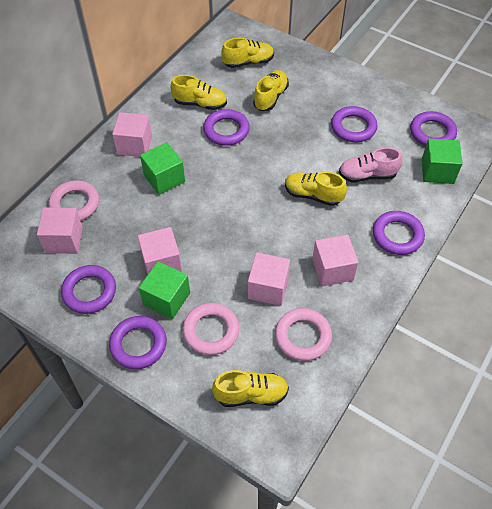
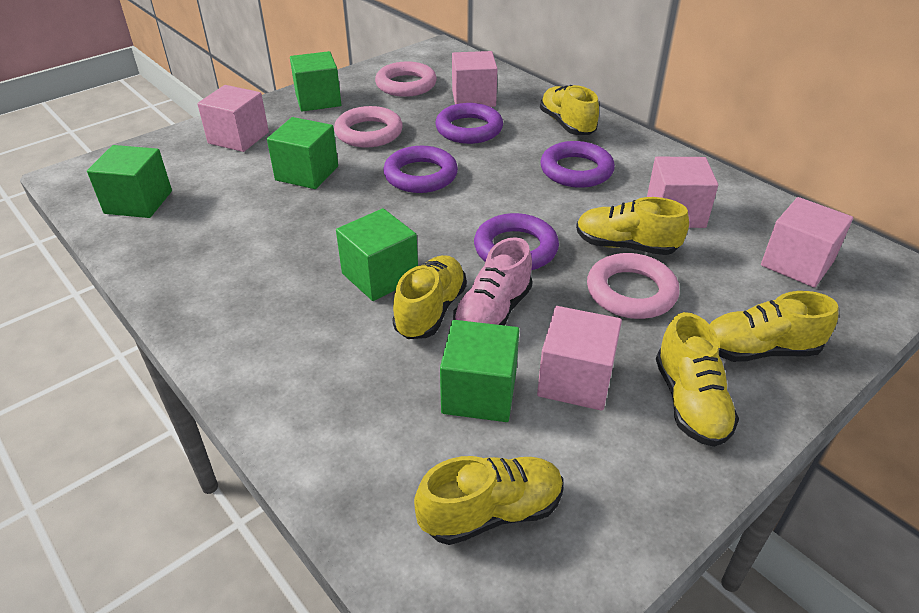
green cube: [139,261,190,319] [140,142,185,195] [422,139,462,184] = 3 -> [87,145,172,218] [267,117,338,189] [290,51,342,111] [336,208,418,301] [440,320,519,422] = 5
purple ring: [61,265,116,314] [109,316,167,369] [203,109,250,146] [331,106,378,142] [373,211,425,255] [410,111,457,146] = 6 -> [383,146,458,193] [435,103,503,144] [474,213,559,270] [540,141,615,188] = 4
yellow shoe: [171,75,227,110] [212,370,289,407] [221,38,274,68] [253,70,289,111] [285,172,347,206] = 5 -> [393,255,467,339] [414,456,564,545] [540,85,599,135] [576,197,689,255] [656,312,739,447] [710,291,838,362] = 6

